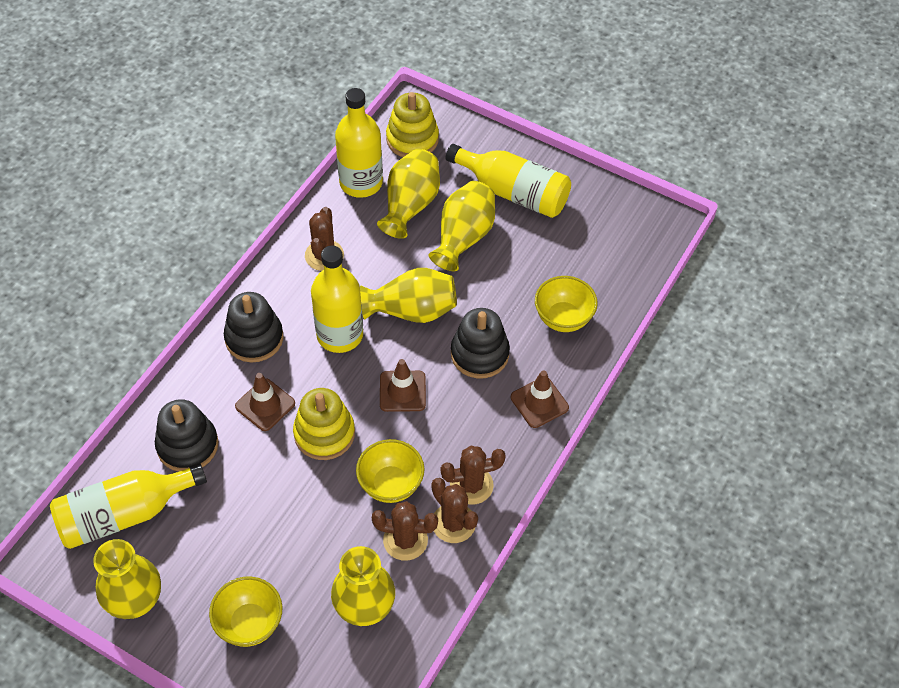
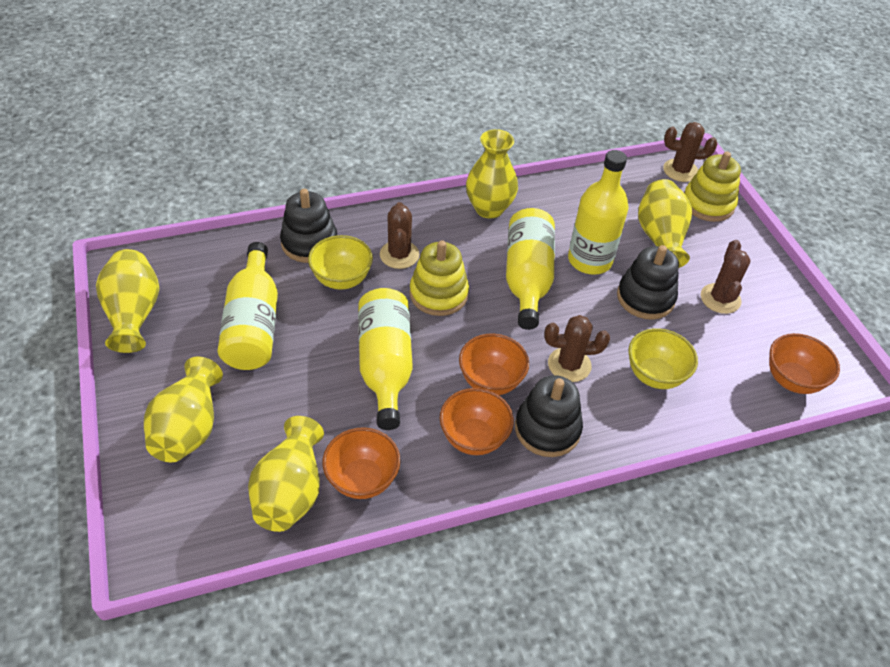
brown traffic cone: [235,373,295,431] [380,359,426,412] [511,370,569,428] = 3 -> none = 0
orange bowl: none = 0 -> [322,427,401,499] [440,388,514,455] [459,334,529,395] [769,333,840,394] = 4
yellow bowl: [209,577,283,647] [356,439,425,503] [535,276,598,332] = 3 -> [308,235,373,290] [629,328,698,389] = 2

